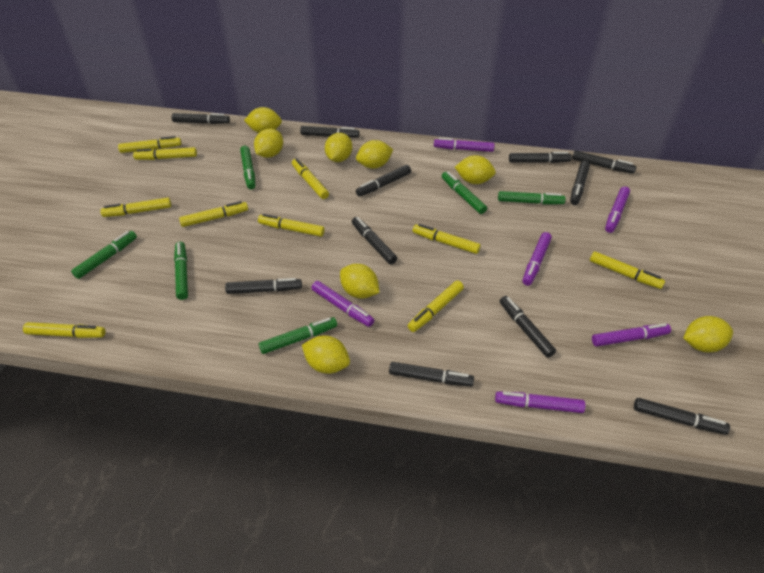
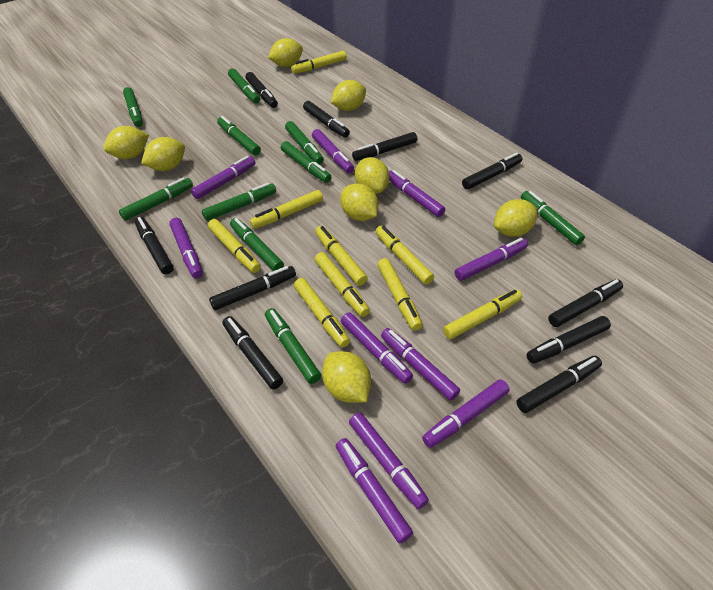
black marker: [172,113,230,124] [225,278,302,294] [300,126,359,138] [352,217,397,265] [356,165,411,197] [389,362,474,387] [500,296,556,358] [509,152,572,163] [570,161,590,205] [572,151,637,174] [634,398,730,435] = 11 -> [135,217,174,274] [209,266,296,310] [222,316,283,389] [245,72,278,108] [303,101,350,138] [352,132,417,161] [462,153,522,189] [516,356,602,413] [526,316,611,363] [548,279,623,327] = 10
green marker: [71,231,137,279] [174,242,188,300] [240,146,255,189] [259,317,337,354] [442,171,487,214] [498,191,566,205] = 6 -> [119,177,193,221] [123,87,143,127] [202,183,276,221] [217,116,261,156] [228,68,260,104] [230,218,284,271] [265,308,321,384] [281,141,332,183] [285,121,324,164] [521,191,585,245] = 10
purple marker: [311,281,374,327] [434,138,495,152] [495,391,586,413] [522,232,552,286] [592,323,671,347] [605,186,630,233] = 6 -> [169,218,203,279] [191,156,256,199] [312,129,354,173] [336,438,413,544] [341,312,413,384] [349,412,429,509] [381,328,460,401] [389,170,445,217] [422,379,510,448] [455,238,528,281] = 10
yellow marker: [23,322,106,338] [100,198,171,217] [118,136,181,153] [133,147,197,160] [179,201,248,227] [258,214,325,237] [292,158,329,199] [408,281,464,332] [413,224,480,254] [590,251,665,289] = 10 -> [208,219,261,273] [250,190,323,229] [291,51,347,74] [294,278,350,348] [315,226,368,286] [315,252,370,317] [375,226,434,285] [377,258,423,331] [443,289,522,339] = 9

